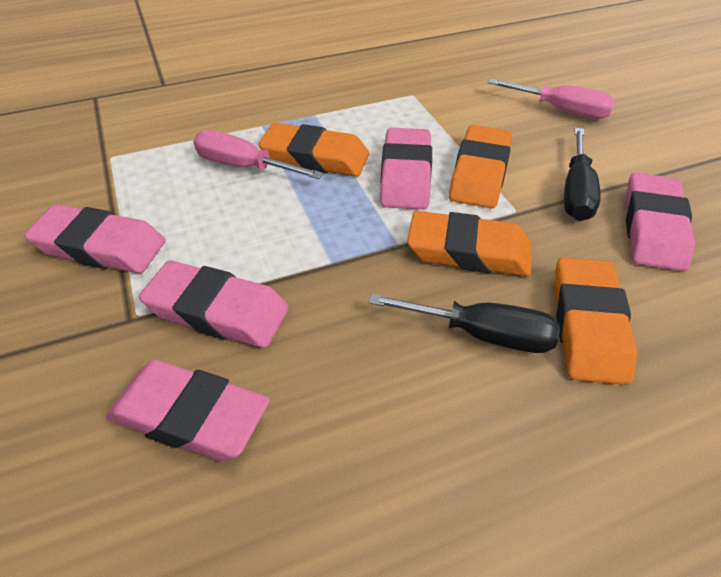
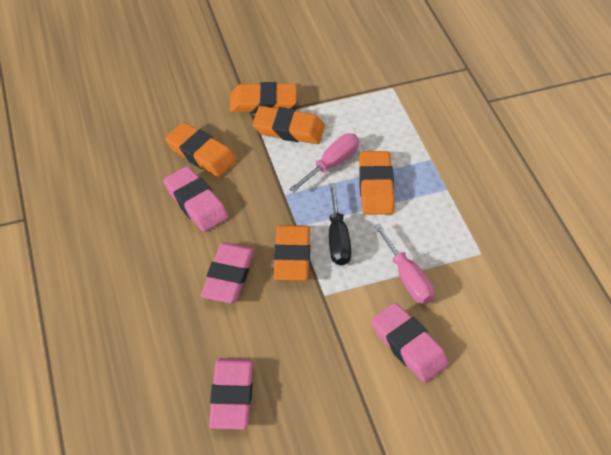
black screwdriver: [369,294,560,353] [564,128,600,221] = 2 -> [329,183,351,266] = 1
orange eraser: [258,123,369,177] [407,211,531,276] [449,125,512,208] [554,257,637,385] = 4 -> [165,122,237,177] [230,82,297,113] [253,106,325,144] [274,225,310,281] [359,151,395,215] = 5
pink eraser: [24,204,165,273] [106,359,270,461] [139,261,289,348] [380,128,432,210] [625,173,695,271] = 5 -> [163,166,228,232] [201,243,255,304] [209,358,253,429] [371,303,449,383] = 4

